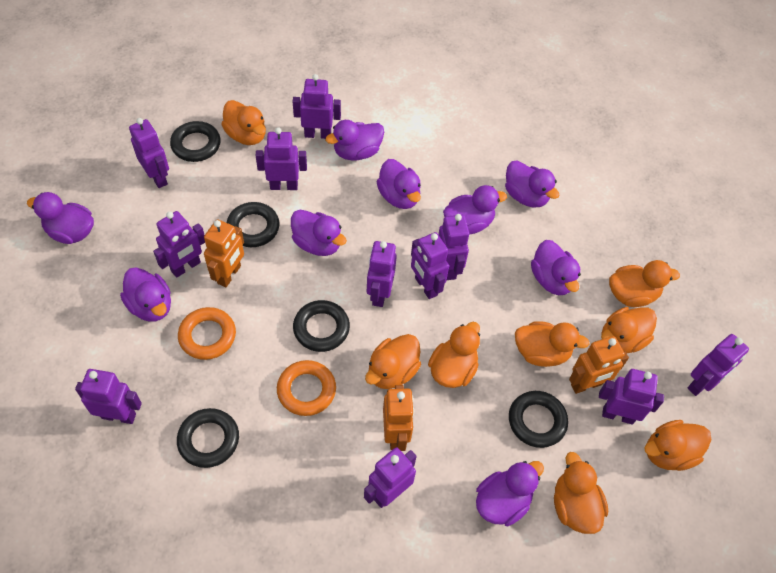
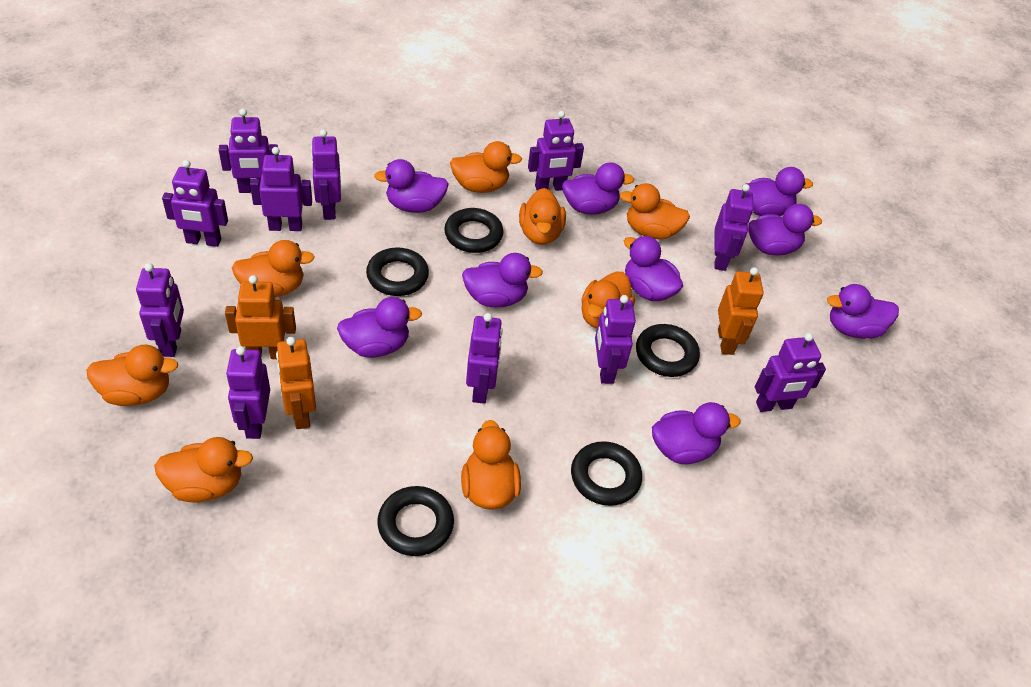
orange ring: [178,307,236,360] [277,360,336,416] = 2 -> none = 0

